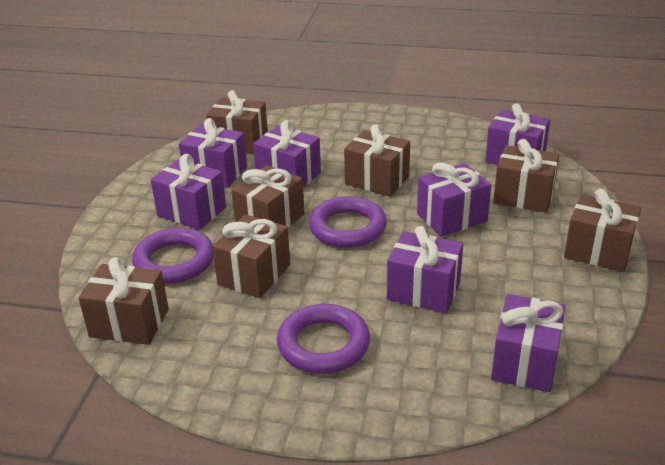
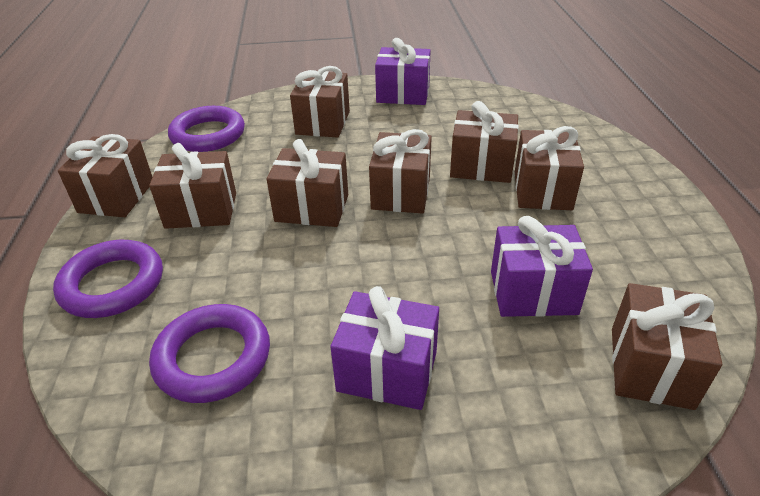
brown gift: [78,257,169,345] [206,90,268,154] [212,215,290,298] [232,165,304,228] [344,124,410,197] [493,139,559,213] [564,189,641,272] = 7 -> [58,134,152,217] [149,143,236,229] [267,139,348,227] [290,66,350,138] [369,129,432,214] [450,101,519,183] [515,126,584,210] [612,283,722,410] = 8
purple gift: [151,154,226,230] [179,118,247,188] [253,120,321,187] [387,226,463,313] [417,162,491,237] [485,103,550,165] [491,294,566,392] = 7 -> [331,286,439,410] [375,38,431,105] [491,216,593,317] = 3

